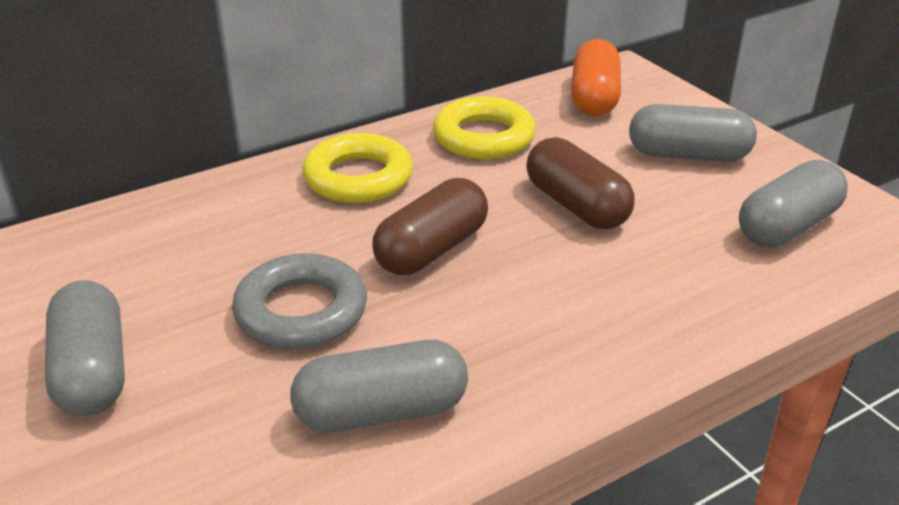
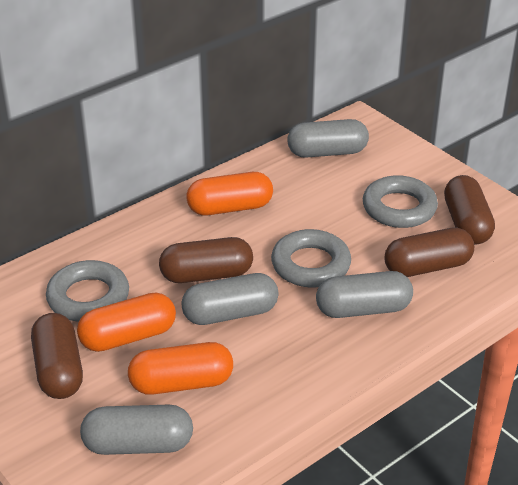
brown capsule: [372,178,488,275] [526,137,635,229] = 2 -> [31,313,83,399] [159,237,253,283] [384,227,474,277] [444,175,495,245] = 4
grey ring: [232,253,367,350] = 1 -> [46,260,129,322] [271,229,351,287] [363,175,438,228] = 3
orange capsule: [572,39,621,116] = 1 -> [77,292,176,352] [128,342,233,395] [187,172,273,216] = 3
yellow ring: [303,133,413,203] [433,96,536,160] = 2 -> none = 0

